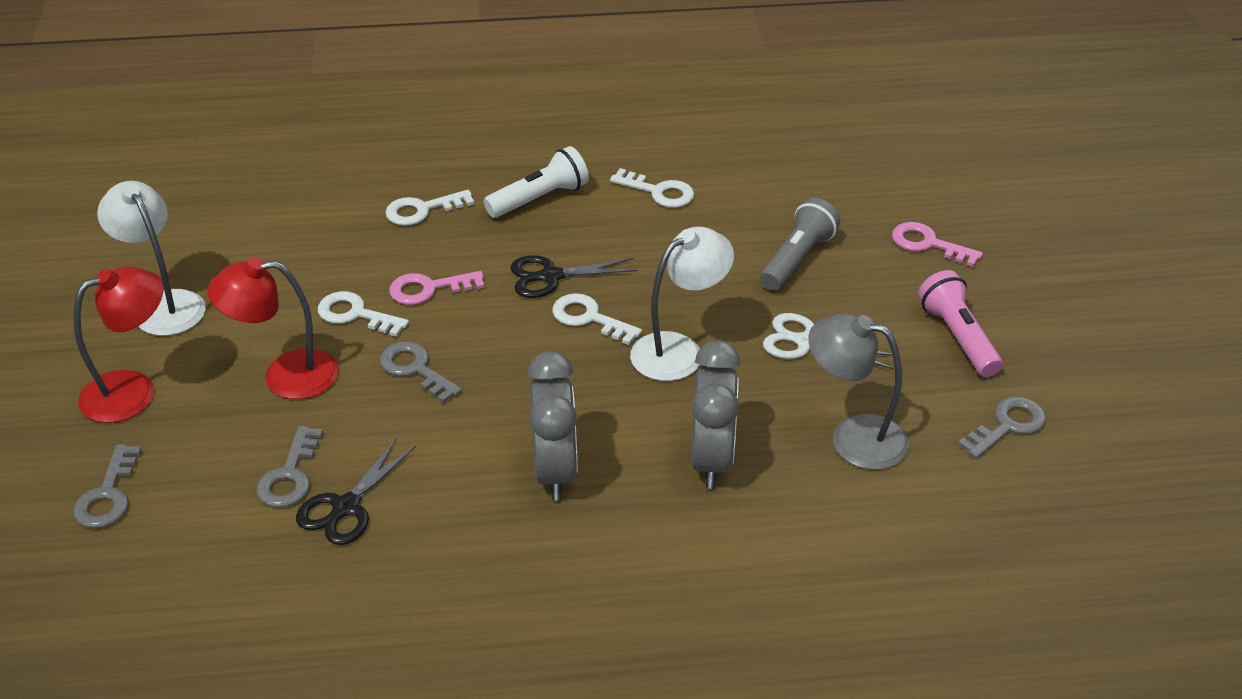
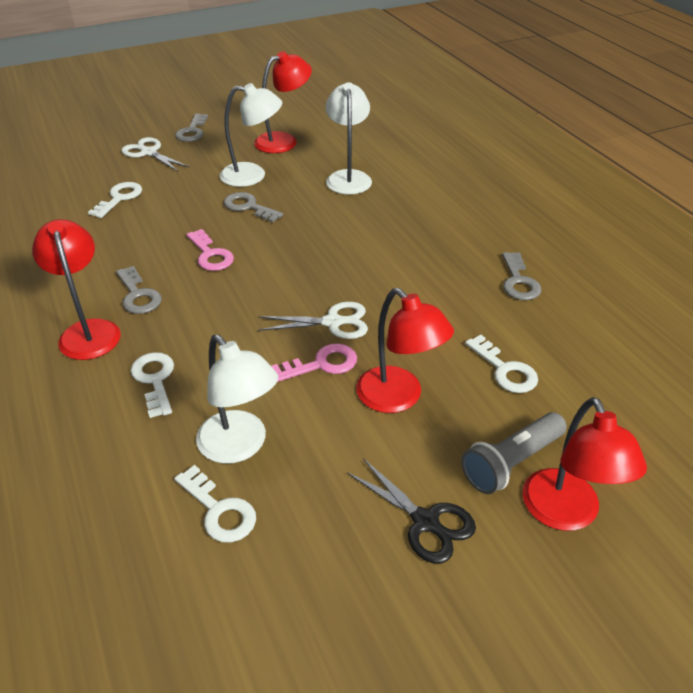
black scissors: [296,438,416,545] [510,255,638,298] = 2 -> [347,458,476,564] = 1
grey clock: [527,351,578,500] [691,341,740,489] = 2 -> none = 0
grey lamp: [808,313,910,470] = 1 -> none = 0
pink flashlight: [918,270,1003,377] = 1 -> none = 0
red lamp: [74,266,164,423] [207,258,339,399] = 2 -> [32,219,120,360] [254,51,312,153] [356,288,454,413] [522,397,647,531] = 4
white flashlight: [484,146,589,218] = 1 -> none = 0
white lamp: [97,181,206,336] [630,226,734,381] = 2 -> [196,335,278,464] [220,83,282,187] [326,82,372,195] = 3
white scissors: [763,313,894,370] = 1 -> [121,137,189,171] [258,302,368,339] = 2

